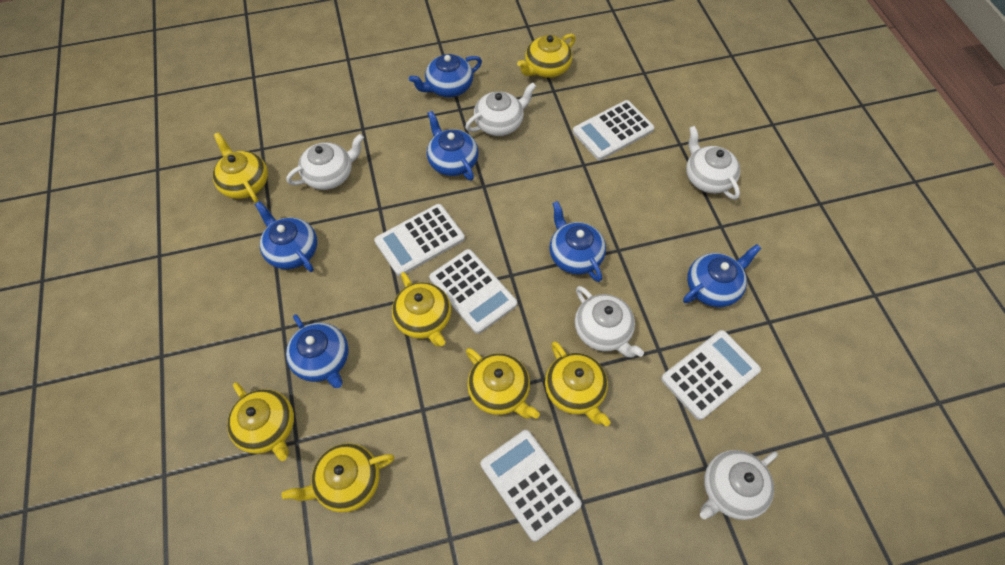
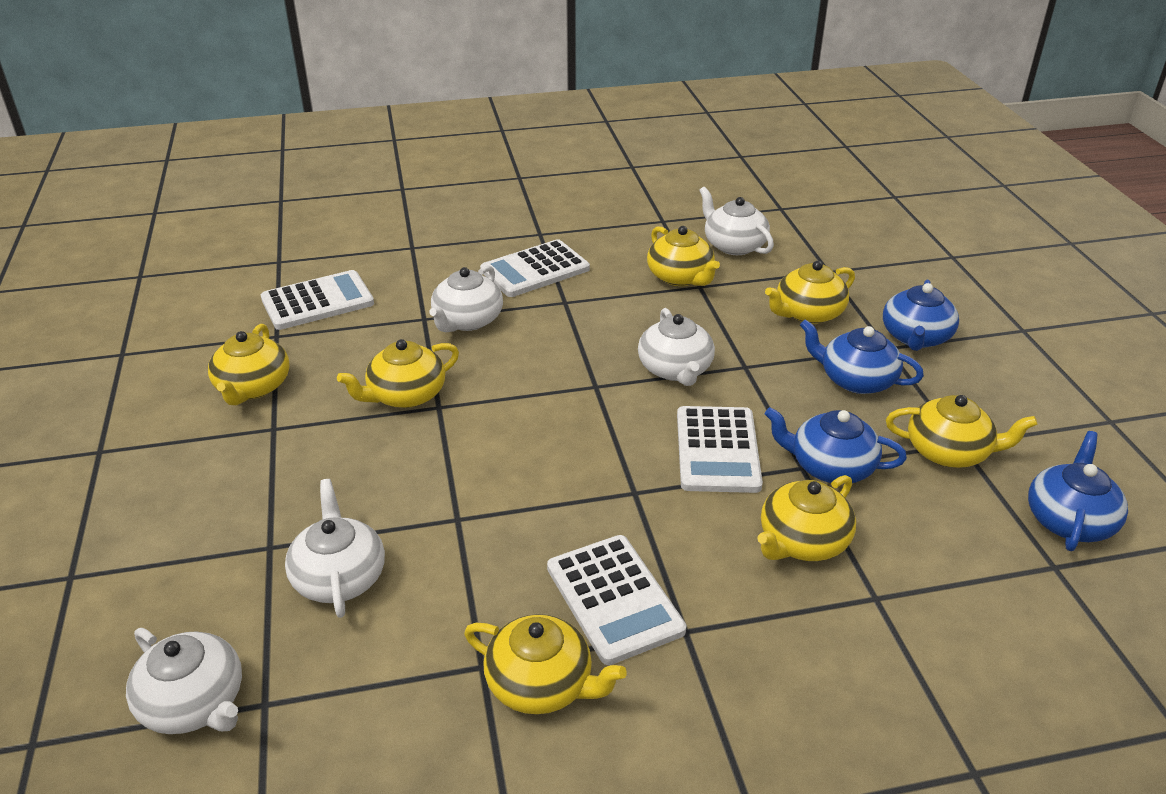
blue teapot: [255,201,317,272] [286,314,349,388] [409,54,482,97] [427,111,479,181] [550,201,606,282] [683,244,762,307] = 6 -> [765,407,907,483] [800,319,924,394] [883,280,959,351] [1028,431,1128,551] = 4
white calculator: [374,204,465,276] [429,249,517,334] [481,430,582,542] [573,100,654,160] [661,330,761,420] = 5 -> [261,270,374,330] [480,239,590,297] [547,535,687,665] [677,406,763,493] = 4

